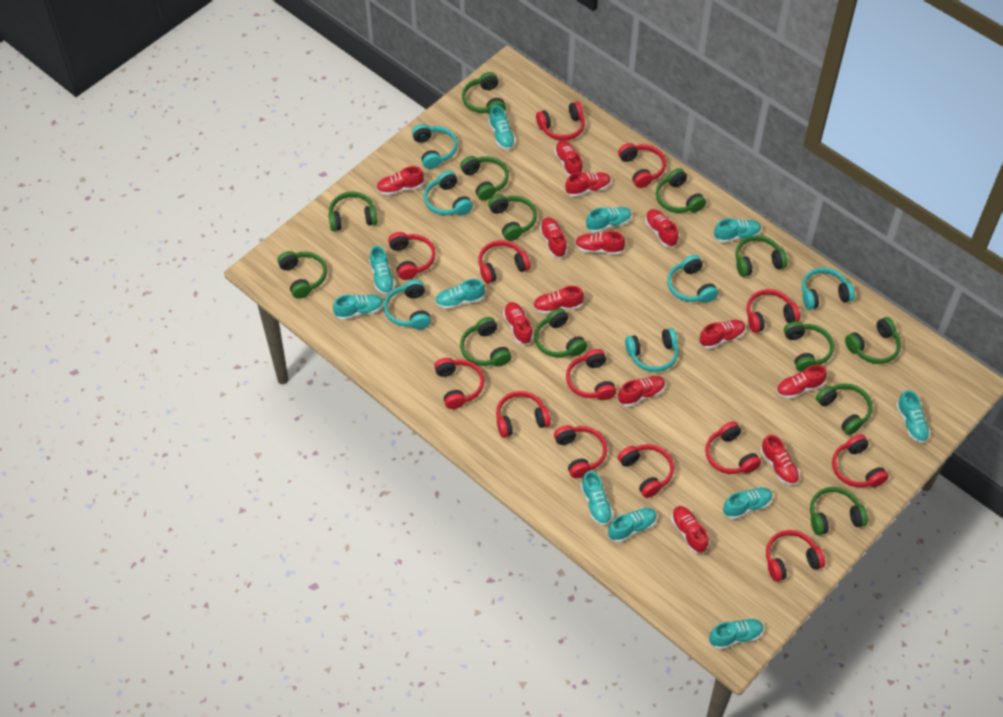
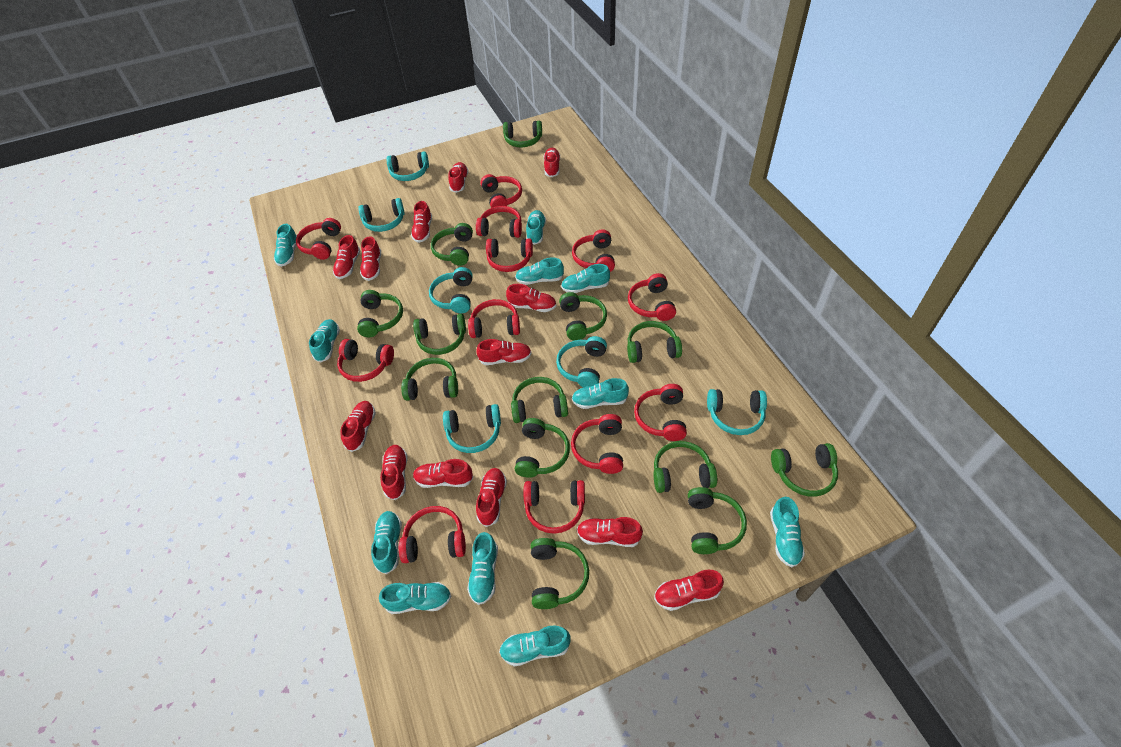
red headphones: [388,232,436,280] [434,358,484,409] [478,240,531,284] [496,391,551,438] [536,102,585,141] [554,425,607,478] [566,349,616,400] [618,143,666,188] [618,444,674,498] [705,421,761,474] [747,289,800,333] [766,530,825,582] [832,434,889,487] = 13 -> [296,218,341,260] [337,339,394,382] [399,506,466,563] [468,299,520,338] [476,206,522,238] [481,174,522,208] [486,238,533,272] [524,480,585,534] [571,414,623,474] [572,229,615,272] [628,273,676,321] [634,384,687,441] = 12

